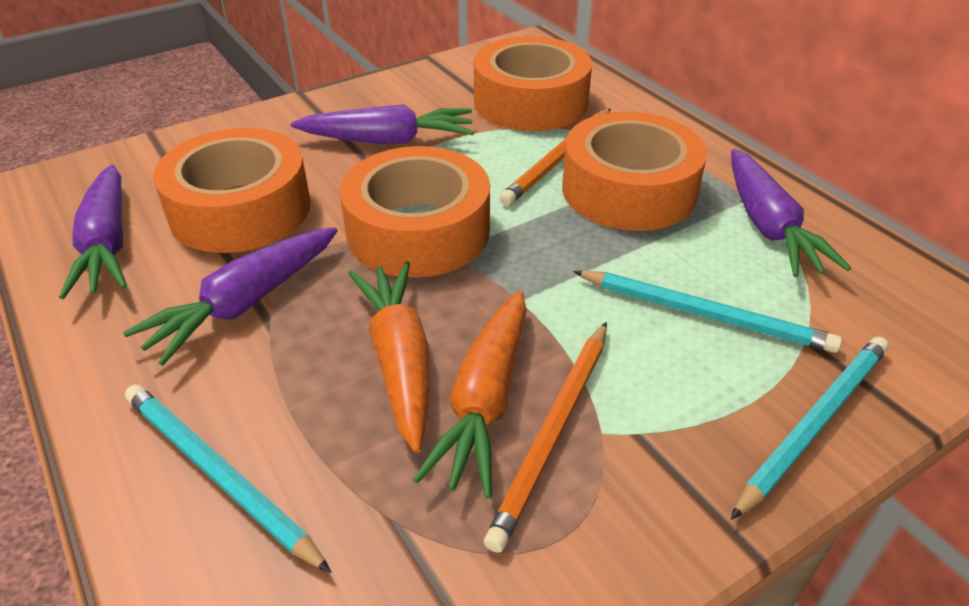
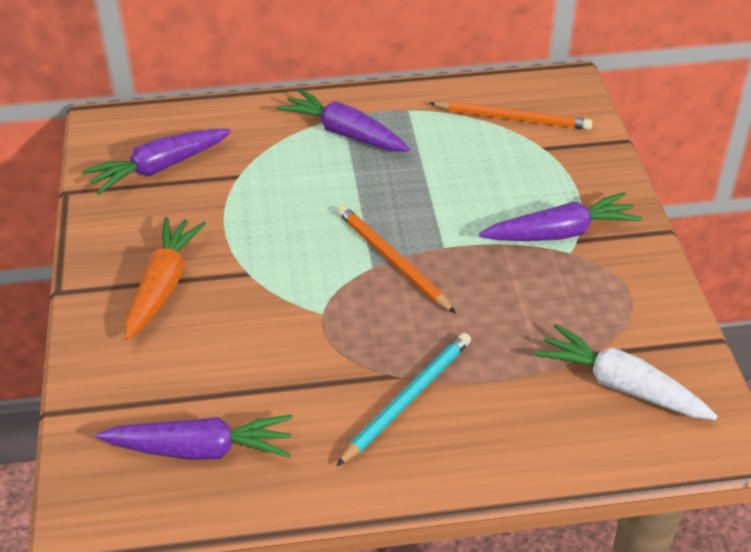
orange carrot: [348,261,430,453] [413,290,527,498] = 2 -> [125,217,206,340] = 1
orange tape: [153,128,311,253] [340,146,490,278] [474,36,592,131] [562,111,707,231] = 4 -> none = 0
turquoise pencil: [125,384,331,573] [573,271,842,353] [731,337,889,520] = 3 -> [337,333,471,466] = 1
white carrot: none = 0 -> [534,324,717,420] = 1

